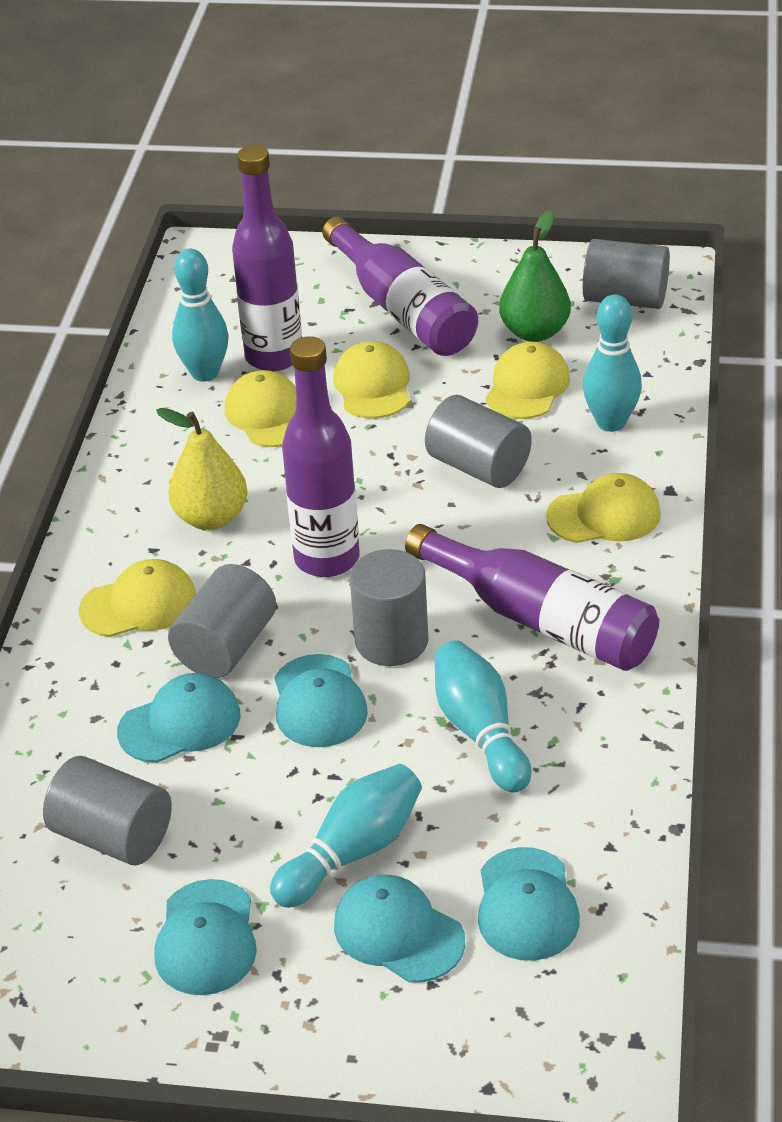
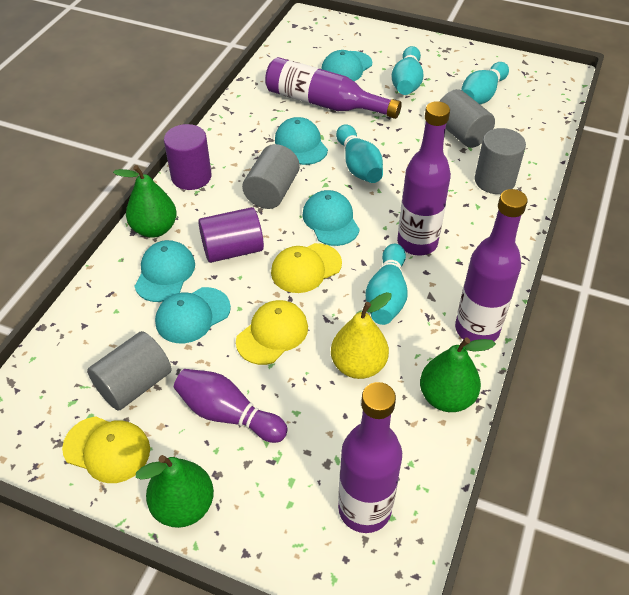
green pear: [499,210,571,342] = 1 -> [113,165,177,238] [136,455,214,528] [420,337,496,412] = 3
grey cylinder: [43,756,172,865] [168,564,276,678] [350,549,429,666] [425,395,532,488] [583,239,670,309] = 5 -> [87,331,172,411] [242,144,300,209] [439,89,495,148] [475,128,526,194] = 4
purple bowling pin: none = 0 -> [174,369,288,443] = 1
purple cylinder: none = 0 -> [164,124,212,190] [198,207,264,263] = 2
yellow cap: [79,559,196,637] [225,370,296,447] [333,341,410,419] [485,342,570,419] [546,473,661,543] = 5 -> [62,416,150,483] [236,300,308,365] [271,243,342,293] = 3

